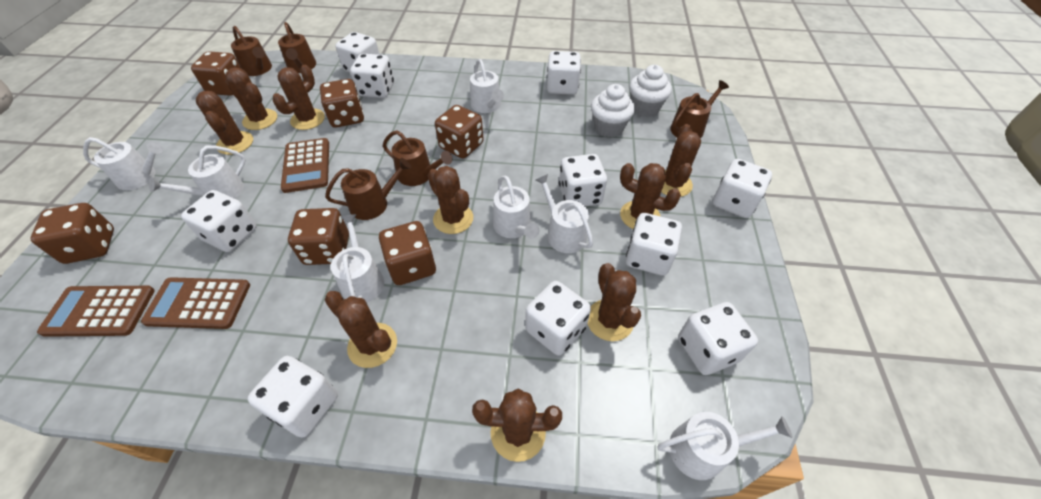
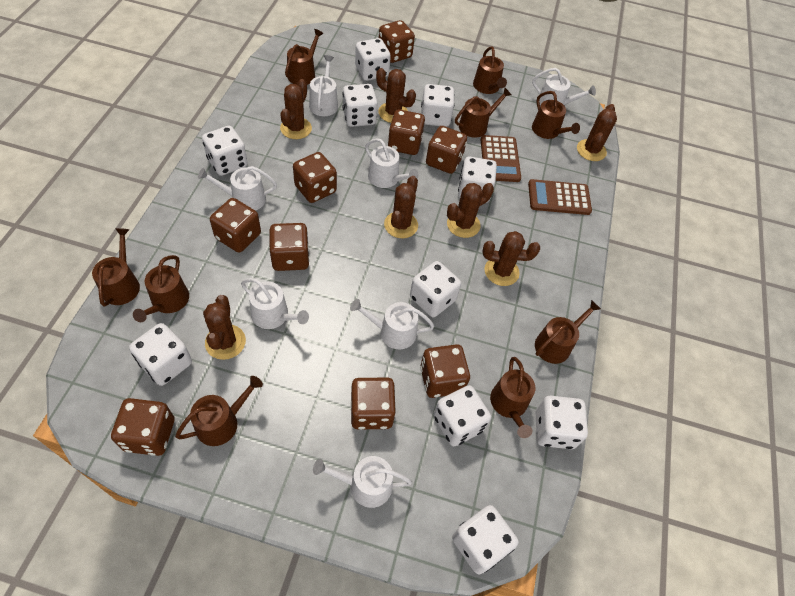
brown cactus: [196,91,253,155] [225,68,277,130] [272,65,325,130] [325,291,397,368] [428,166,473,234] [472,389,562,462] [588,263,641,341] [620,163,681,229] [661,124,701,197] = 9 -> [203,295,246,360] [280,79,312,139] [376,68,416,123] [384,176,418,238] [447,183,494,238] [482,231,540,286] [577,104,617,161] = 7
brown calculator: [37,286,155,337] [141,277,250,329] [281,138,329,193] = 3 -> [481,135,521,182] [528,179,592,215] = 2
brown dice: [31,203,114,264] [191,51,241,96] [288,208,349,265] [320,79,364,128] [379,221,436,285] [435,105,484,159] = 6 -> [111,398,174,456] [210,198,261,253] [269,223,309,271] [293,152,337,203] [351,378,396,430] [379,20,415,63] [388,109,425,155] [420,344,470,398] [426,126,467,174] = 9
brown watering can: [231,26,272,76] [278,22,316,73] [325,158,412,220] [383,130,453,186] [670,80,729,138] = 5 -> [92,228,140,307] [133,255,189,322] [175,376,263,446] [285,29,324,85] [455,88,511,138] [473,46,507,94] [490,357,535,438] [532,91,580,139] [535,300,601,364] = 9
white cupcake: [591,84,635,137] [629,65,672,117] = 2 -> none = 0

